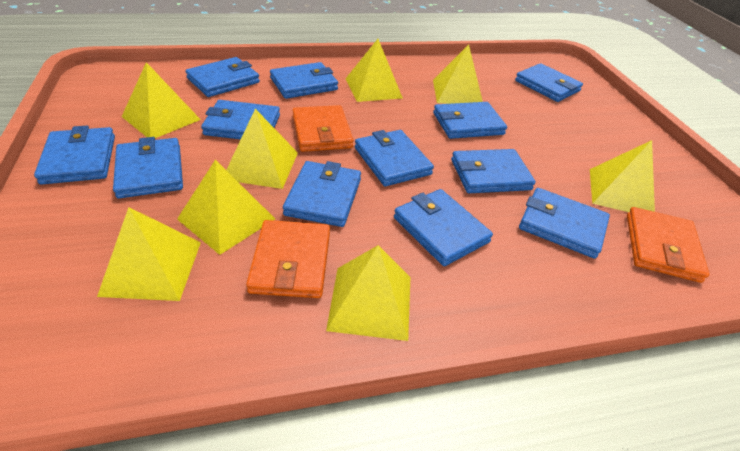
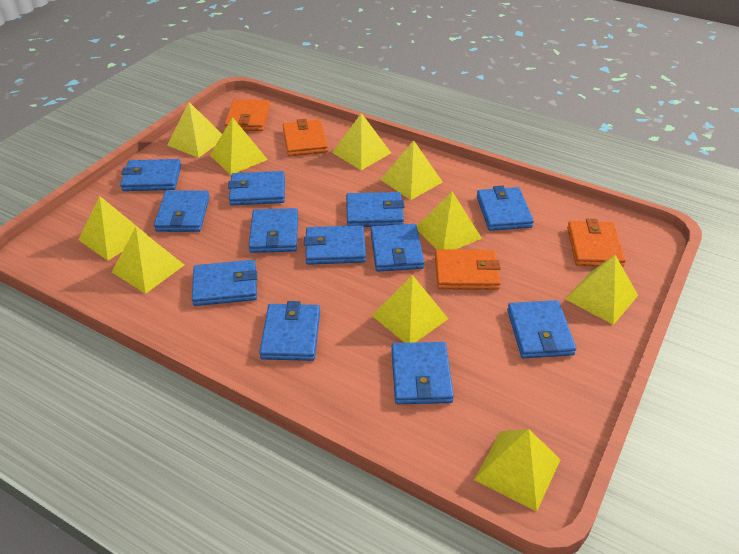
orange wallet: [246,220,330,298] [292,105,353,152] [627,207,709,283] = 3 -> [225,99,270,131] [283,119,328,156] [435,249,501,290] [567,219,626,267] = 4
yellow pyramid: [97,207,201,301] [121,62,201,138] [177,160,275,255] [226,109,298,189] [326,245,410,341] [345,39,403,102] [433,44,483,104] [590,140,655,212] = 8 -> [78,196,147,261] [112,227,184,294] [167,102,222,158] [210,117,268,175] [332,113,391,170] [372,275,448,343] [381,140,442,200] [417,191,482,250] [474,429,561,511] [565,255,638,325] = 10

